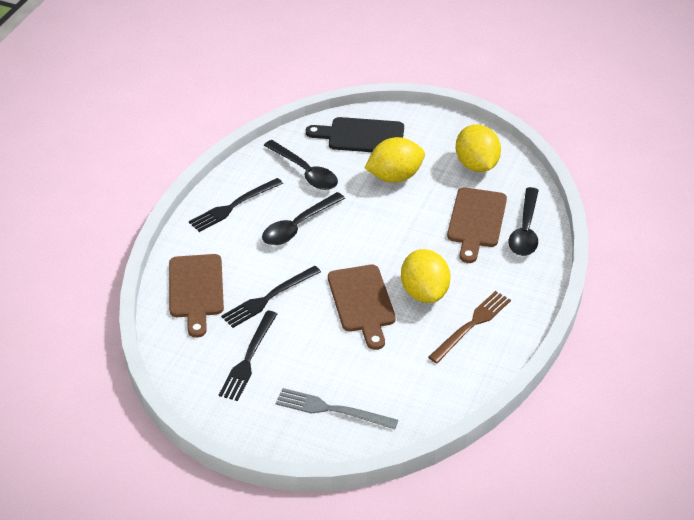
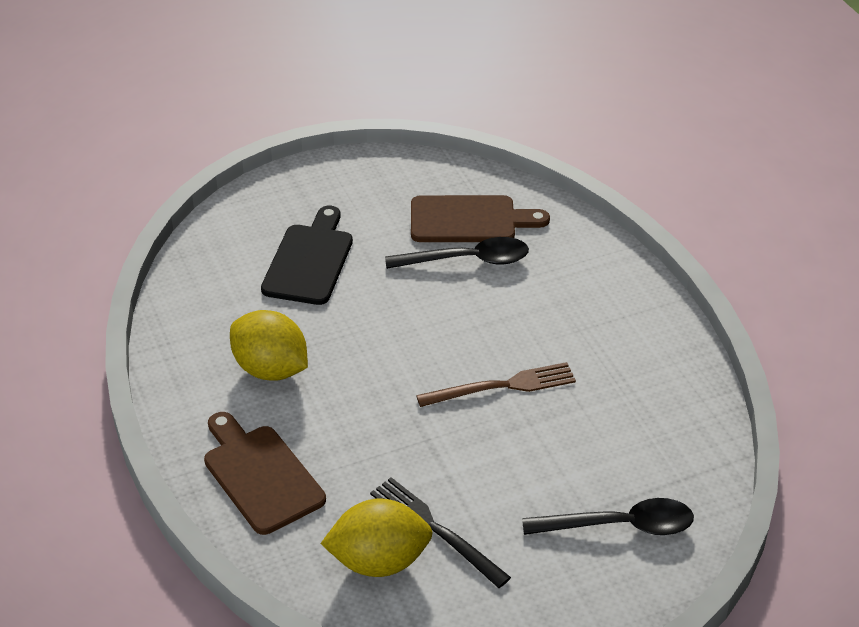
black fork: [189,178,283,232] [219,311,277,401] [221,266,321,328] = 3 -> [370,477,511,588] = 1
black spoon: [262,192,345,245] [264,140,338,190] [509,187,539,256] = 3 -> [385,237,529,269] [522,498,694,535] = 2
brown cutting board: [169,254,224,338] [328,265,396,350] [447,187,507,263] = 3 -> [204,412,326,535] [411,195,550,242] = 2
grey fork: [276,388,398,430] = 1 -> none = 0
yellow lemon: [365,137,425,183] [401,249,451,303] [456,124,501,172] = 3 -> [230,310,308,381] [320,499,433,577] = 2

